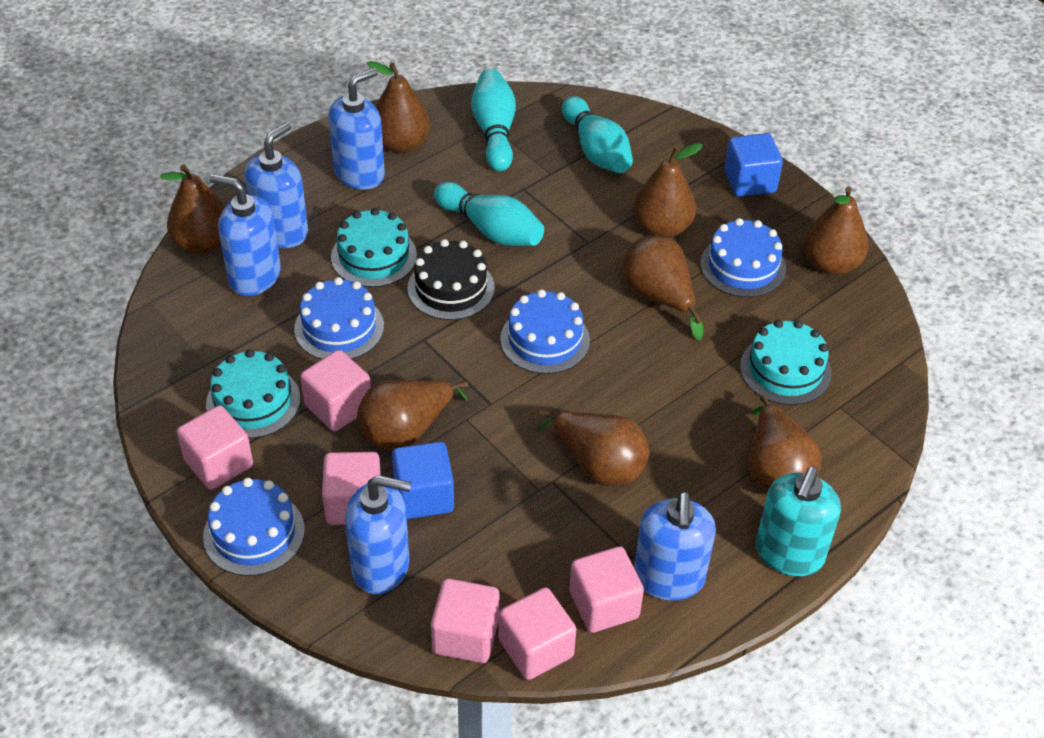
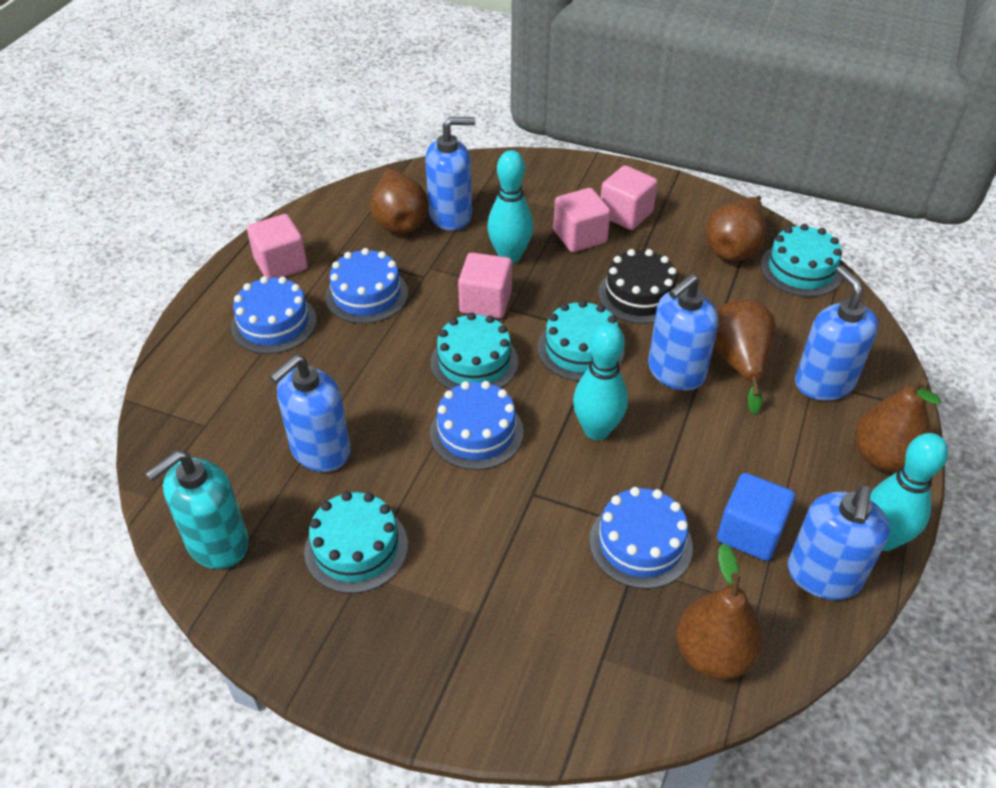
blue cube: [392,442,454,519] [724,133,783,197] = 2 -> [717,473,795,561] = 1
brown pear: [160,165,226,255] [357,380,468,450] [367,61,430,153] [536,410,650,486] [623,236,704,340] [633,143,703,238] [748,395,822,492] [804,187,869,275] = 8 -> [371,167,429,234] [676,544,764,680] [705,195,766,261] [714,299,776,414] [855,379,941,472] = 5
pink cube: [177,405,253,490] [300,350,371,431] [322,452,381,525] [431,579,499,663] [499,587,576,680] [569,546,644,633] = 6 -> [247,214,308,278] [458,253,512,319] [553,188,611,252] [601,165,658,230] = 4
turquoise cake: [206,349,300,438] [331,208,417,287] [740,320,831,405] = 3 -> [304,491,408,593] [431,313,518,390] [538,300,624,381] [761,224,842,297] = 4

